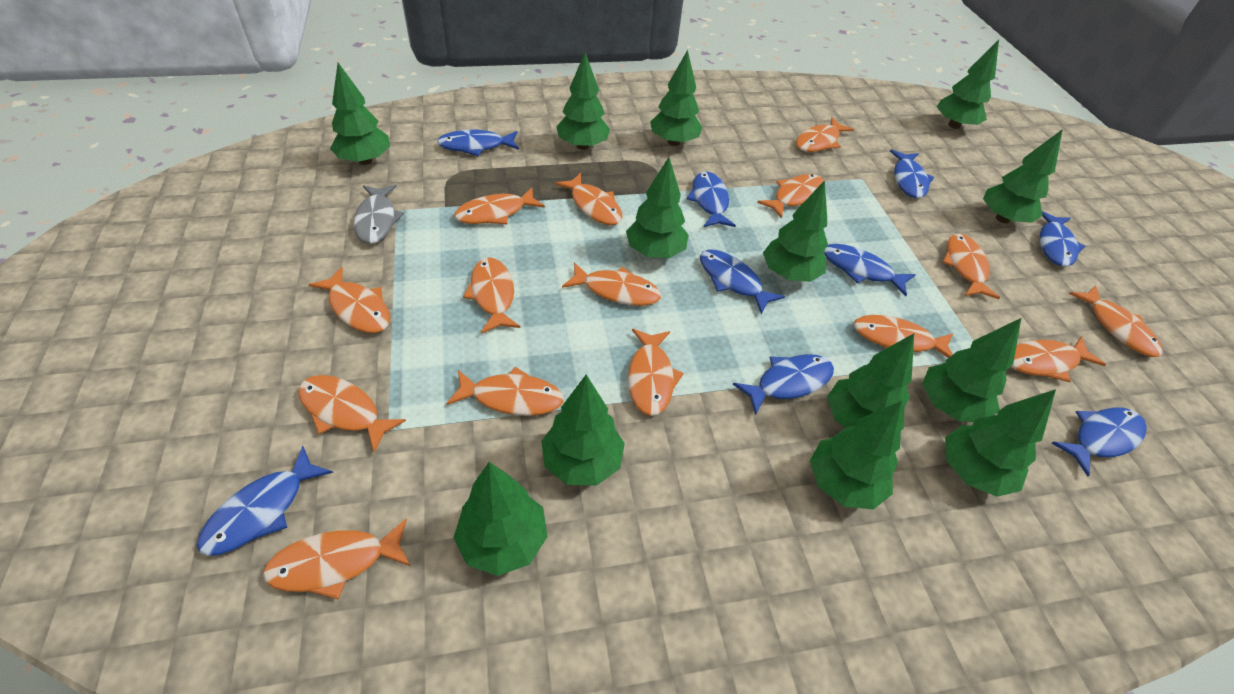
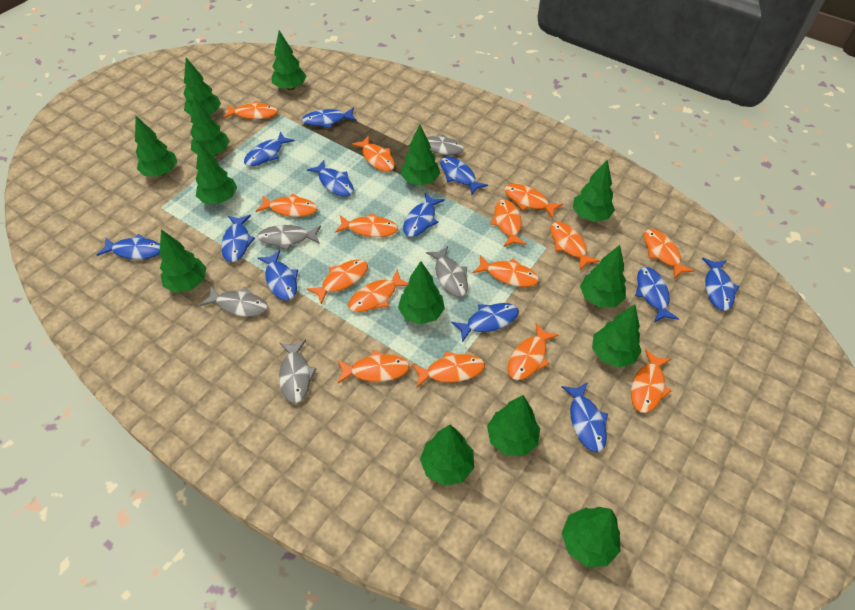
blue fish: [197,446,333,556] [437,129,519,156] [687,171,736,227] [700,249,785,314] [733,354,834,415] [823,244,916,296] [890,150,934,198] [1040,211,1085,267] [1052,407,1147,476] = 9 -> [97,234,160,259] [221,215,255,262] [244,132,295,166] [258,250,298,301] [302,107,357,128] [307,160,354,197] [403,193,445,237] [440,156,488,195] [451,303,519,342] [561,382,608,452] [635,267,679,323] [702,258,740,311] = 12
green tree: [330,63,390,165] [453,462,548,576] [541,375,625,486] [556,53,610,150] [626,157,689,258] [650,50,702,146] [763,180,828,282] [810,401,902,510] [827,334,914,430] [922,318,1021,422] [937,40,999,129] [945,389,1056,497] [983,129,1063,223] = 13 -> [135,116,177,177] [159,229,207,293] [184,58,221,115] [190,96,230,156] [196,143,237,204] [272,31,307,90] [398,261,445,325] [401,124,440,186] [420,425,474,486] [487,395,540,456] [562,507,620,567] [573,160,615,222] [580,245,626,307] [592,305,641,368] = 14
grey fish: [354,185,404,244] = 1 -> [200,286,268,317] [257,225,321,251] [279,339,316,403] [408,133,464,155] [426,246,468,297] = 5

